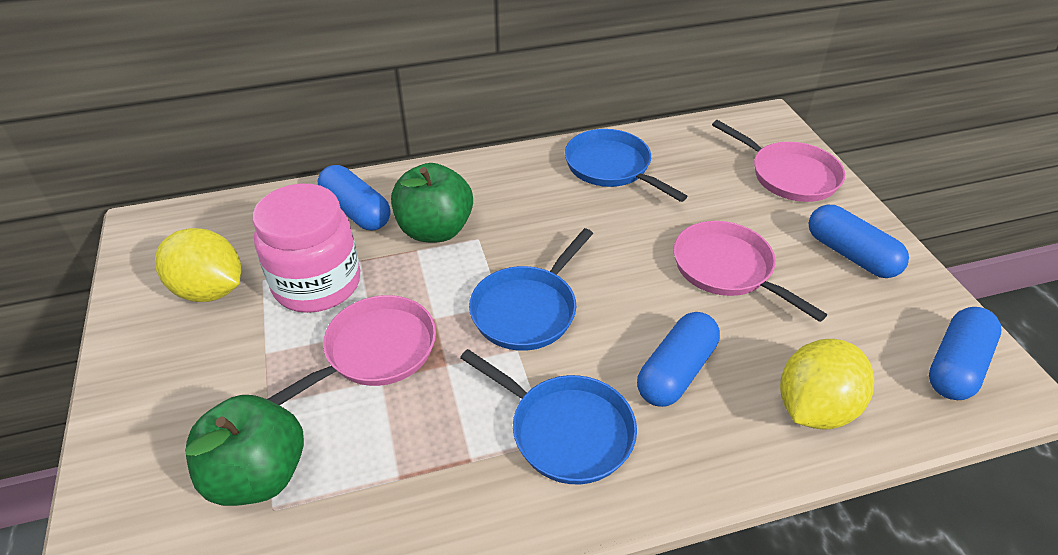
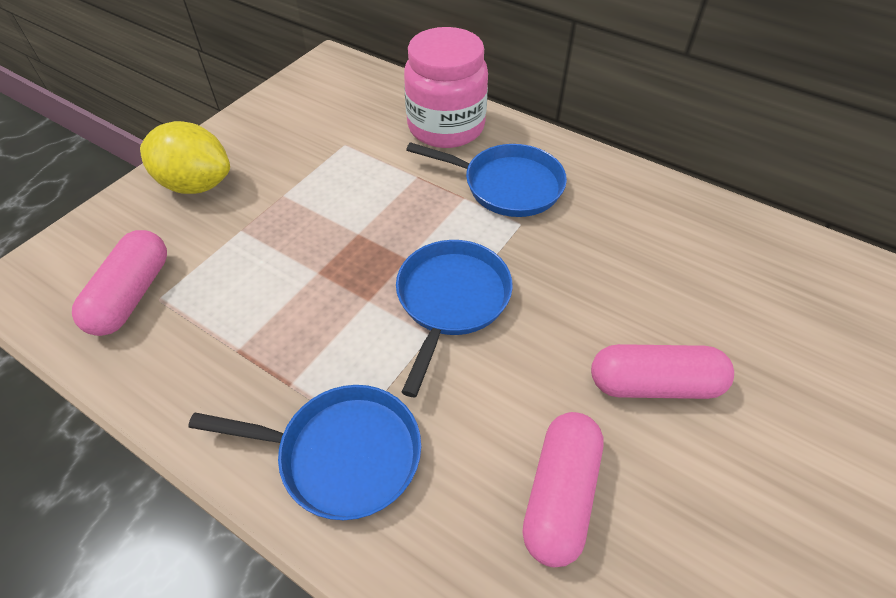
blue capsule: [318,165,390,230] [637,312,720,407] [809,205,909,278] [929,307,1001,400] = 4 -> none = 0
green apple: [185,395,304,506] [391,163,473,242] = 2 -> none = 0
pink capsule: none = 0 -> [72,230,167,336] [522,412,604,567] [591,344,734,399] = 3
pink pan: [267,295,436,405] [674,221,827,322] [712,120,845,202] = 3 -> none = 0
yellow lemon: [155,228,241,302] [780,339,874,430] = 2 -> [140,121,230,194] = 1

